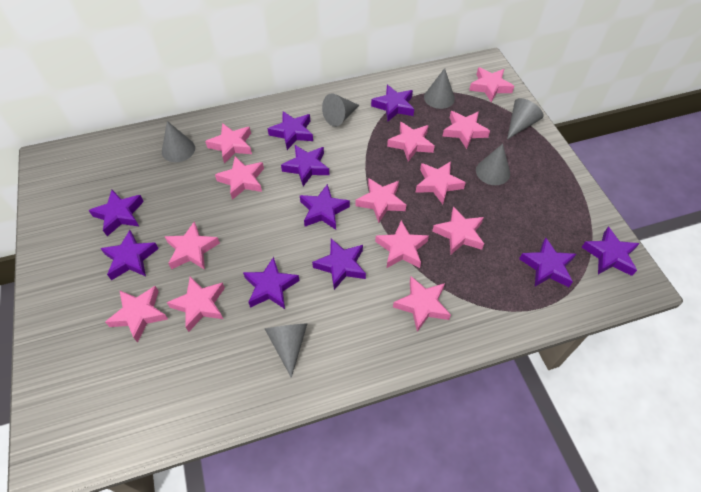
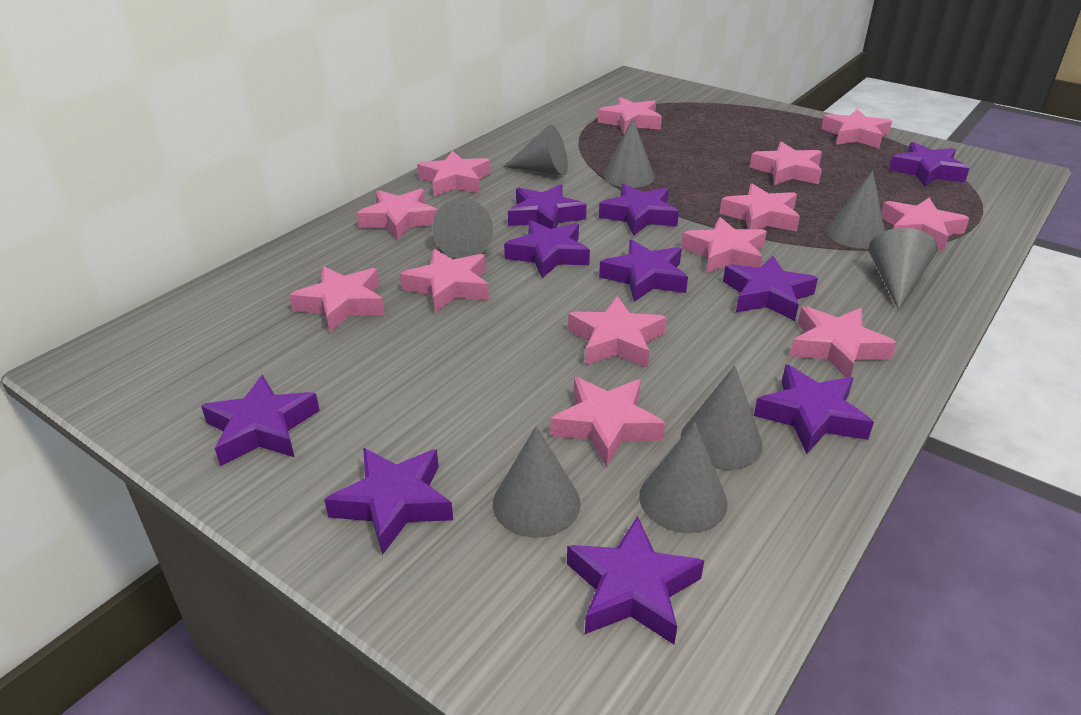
grey cone: [162,121,195,162] [265,324,307,378] [322,93,359,127] [424,68,455,109] [476,144,510,185] [507,98,544,140] = 6 -> [433,198,493,259] [493,426,581,537] [503,124,568,175] [603,118,655,188] [639,422,728,533] [681,366,763,470] [826,171,885,249] [869,228,938,310] = 8

